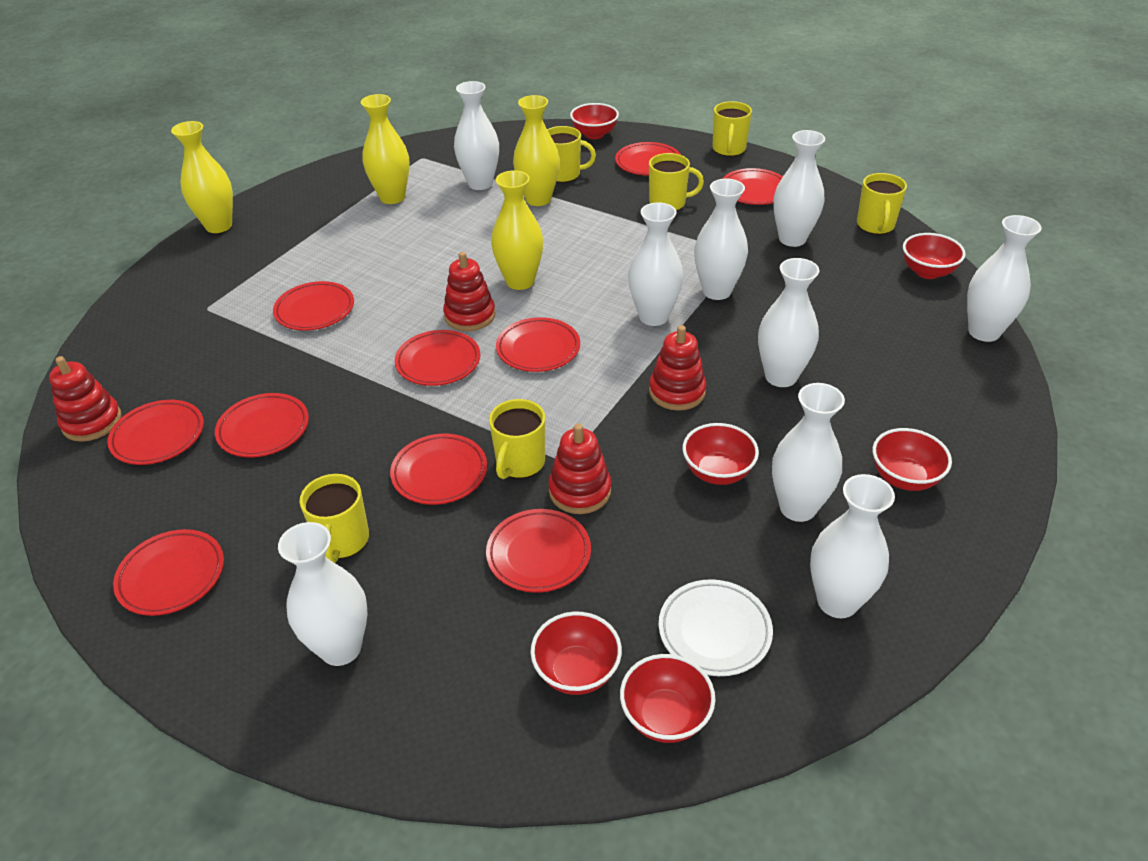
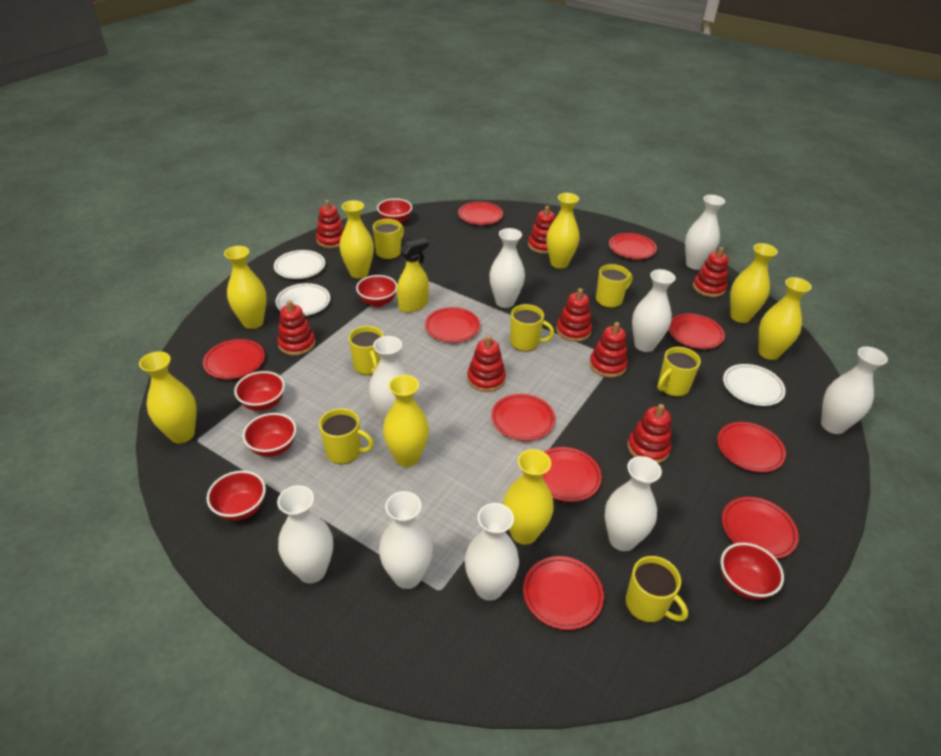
red stacking toy: [49,356,122,442] [443,252,495,331] [548,423,611,514] [649,325,706,411] = 4 -> [277,300,316,356] [316,200,344,248] [467,335,506,392] [528,206,555,254] [556,288,592,342] [589,322,628,378] [627,404,672,463] [693,247,728,297] = 8
white plate: [659,579,773,676] = 1 -> [274,250,325,279] [275,283,330,316] [723,364,786,406] = 3
yellow mug: [300,474,369,563] [489,399,545,479] [547,126,596,183] [649,153,704,211] [713,101,752,156] [857,173,907,235] = 6 -> [319,408,374,464] [349,326,384,375] [373,219,404,260] [510,304,554,352] [596,264,633,308] [626,556,688,622] [657,347,701,397] = 7
yellow spray bottle: none = 0 -> [397,238,429,313] = 1
yellow vase: [171,121,233,233] [361,94,410,204] [491,170,543,290] [513,95,560,206] = 4 -> [139,351,197,443] [224,246,267,329] [339,200,374,278] [383,375,429,467] [503,449,554,545] [546,193,580,269] [730,243,778,323] [759,277,812,360] = 8

